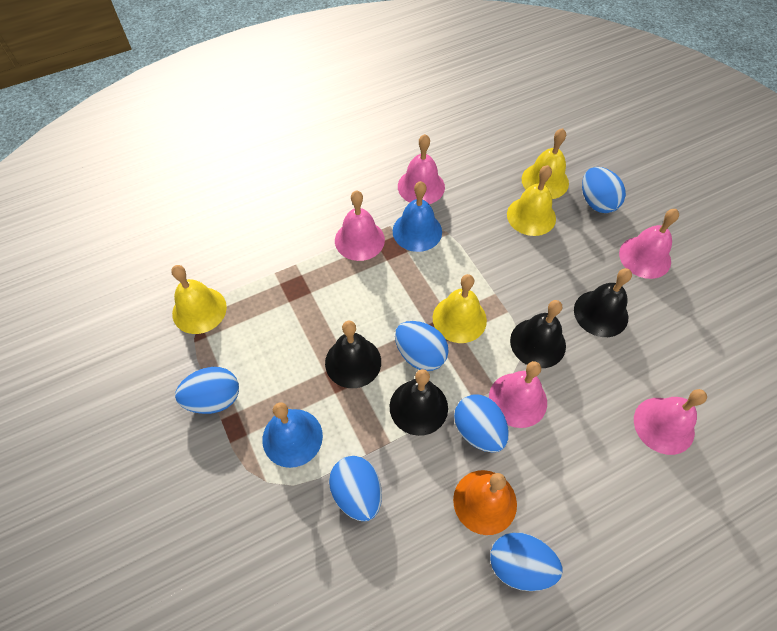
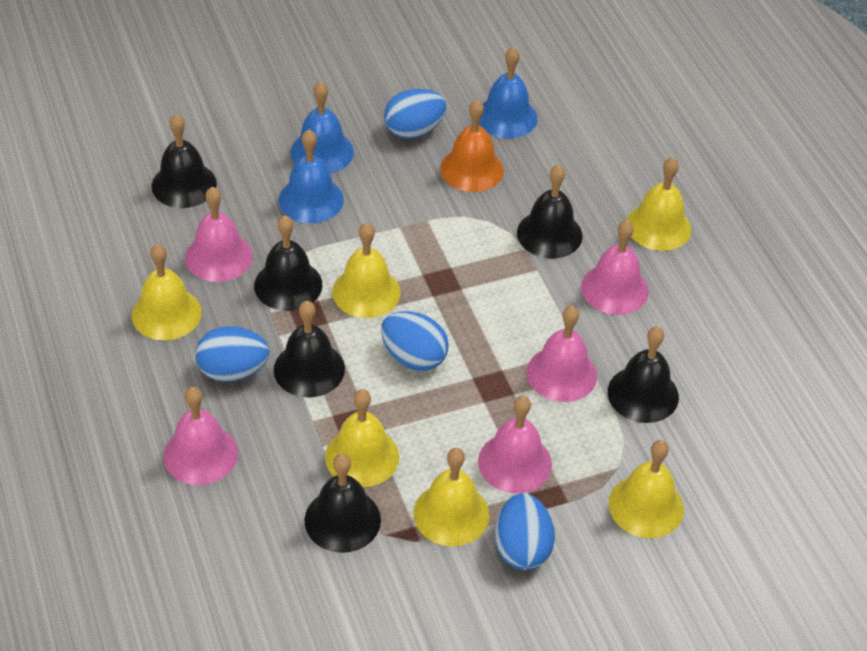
black bell: [325,321,381,388] [390,369,448,436] [510,300,566,368] [574,268,632,337] = 4 -> [152,114,217,208] [254,216,322,311] [274,301,345,397] [304,454,381,553] [517,165,583,258] [608,327,679,423] = 6
blue bell: [262,403,323,468] [393,181,442,252] = 2 -> [279,130,344,223] [291,81,354,174] [479,47,538,138] = 3
blue egg: [175,367,239,414] [329,456,382,521] [395,321,449,371] [454,394,509,452] [490,532,562,591] [582,167,626,213] = 6 -> [196,326,270,382] [381,311,449,371] [384,89,446,139] [495,493,555,570] = 4
yellow bell: [171,265,227,334] [433,274,487,343] [507,165,556,236] [522,128,569,199] = 4 -> [132,244,202,340] [325,389,399,487] [332,223,401,318] [414,448,490,546] [609,440,684,538] [627,157,691,251] = 6

